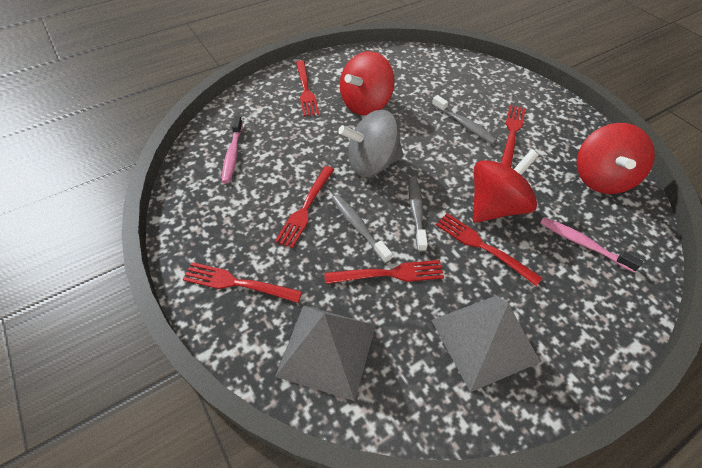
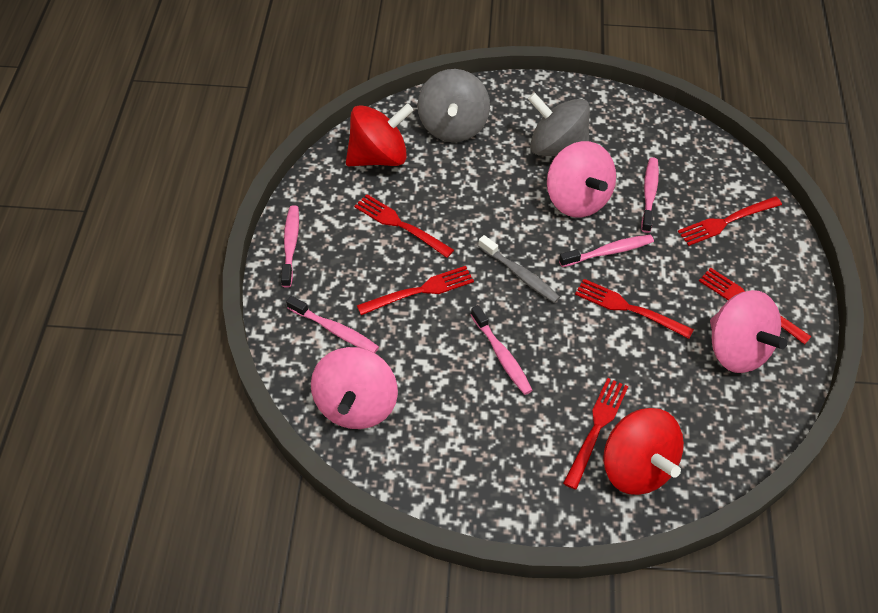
grey pyramid: [275,305,376,401] [431,295,540,392] = 2 -> none = 0
grey spinning top: [338,110,403,177] = 1 -> [417,69,490,142] [528,92,590,156] = 2
grey toothbrush: [332,194,392,263] [408,176,428,252] [432,95,497,144] = 3 -> [478,235,560,303] = 1
pink spinning top: none = 0 -> [311,347,398,429] [547,141,616,217] [710,290,788,373] = 3
pink toothbrush: [222,117,243,183] [540,217,643,272] = 2 -> [281,205,299,288] [286,296,379,353] [471,305,533,395] [559,235,654,267] [641,157,659,233] = 5
red spinning top: [340,51,395,116] [473,149,539,223] [577,123,655,194] = 3 -> [346,103,414,166] [603,408,684,495] = 2

